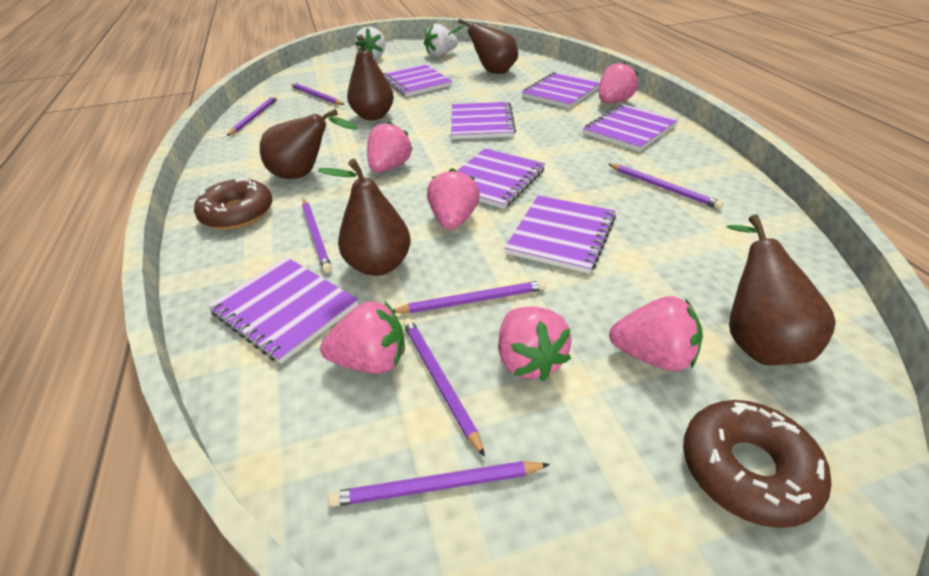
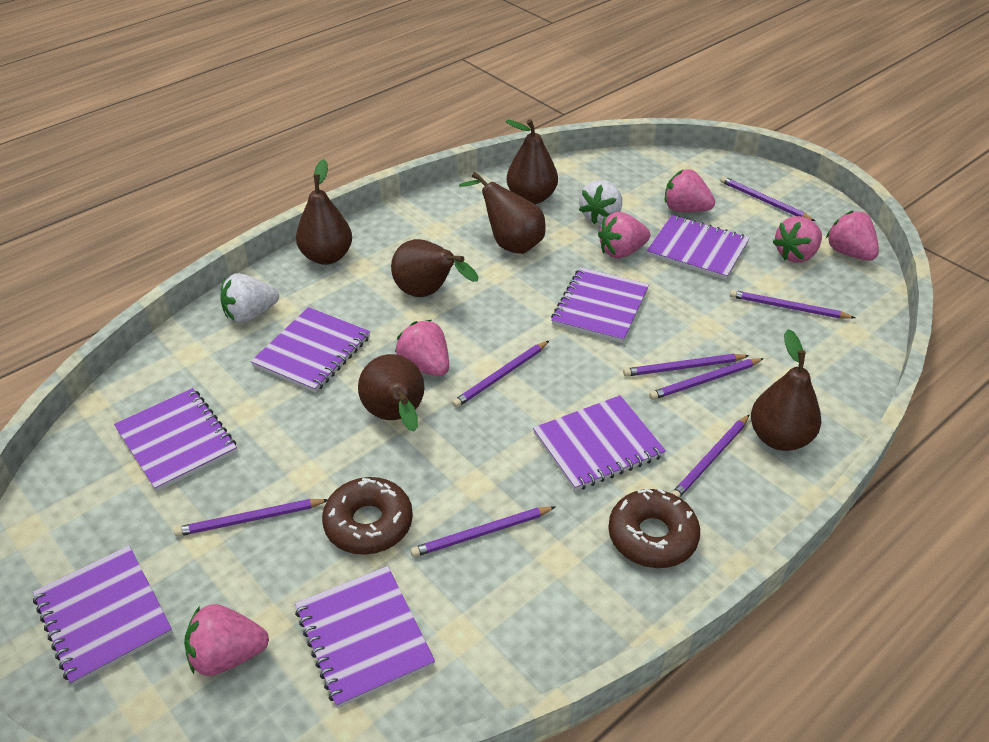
brown pear: [260,109,357,179] [318,159,411,276] [347,35,394,120] [448,18,518,74] [727,214,836,365] = 5 -> [296,159,352,265] [358,354,425,431] [391,239,478,297] [459,172,546,254] [506,119,558,204] [751,329,821,451] = 6
purple pencil: [227,95,278,136] [291,82,344,105] [302,199,332,273] [328,461,550,507] [393,280,546,313] [403,318,485,457] [608,164,723,209] = 7 -> [174,499,328,537] [410,506,555,557] [452,341,549,408] [623,354,749,377] [649,358,764,400] [672,414,750,497] [720,176,815,221] [730,290,855,319] = 8

